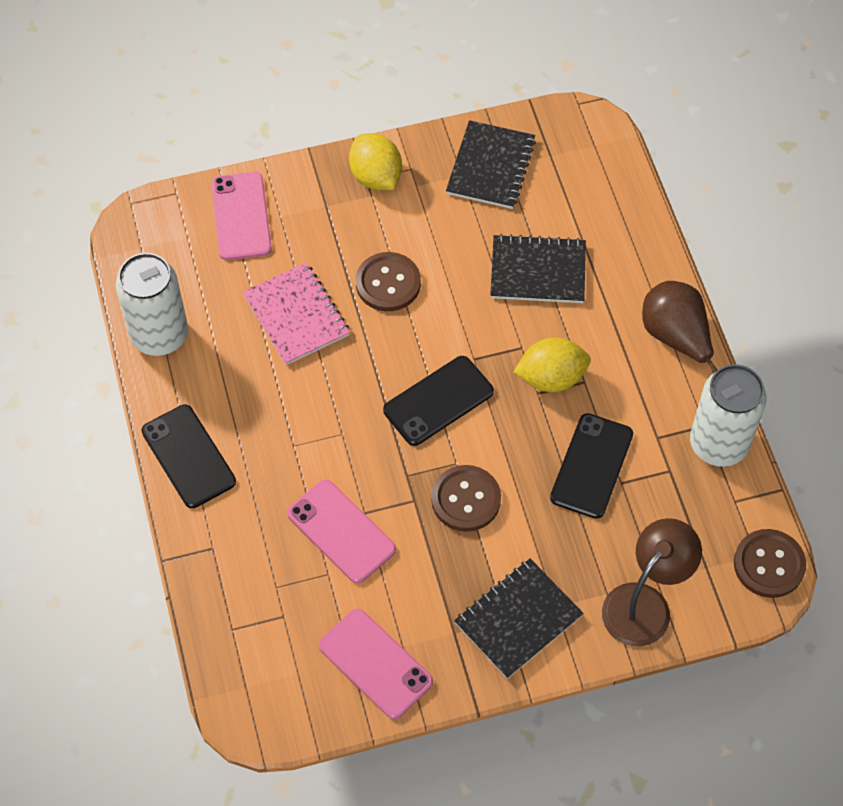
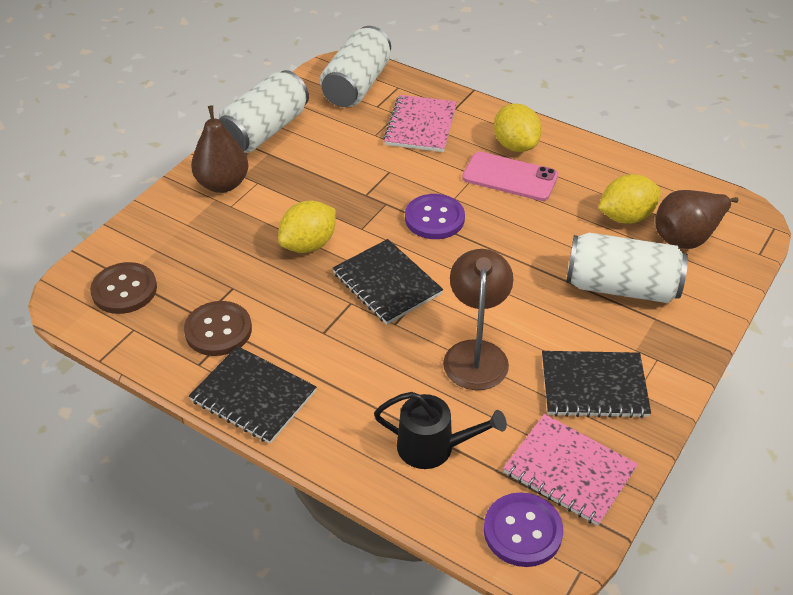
black phone: [142,404,236,508] [383,356,494,446] [550,413,633,519] = 3 -> none = 0
black watering can: none = 0 -> [374,392,507,469] = 1
brown button: [356,252,421,311] [431,465,501,532] [734,529,806,598] = 3 -> [90,262,157,314] [184,301,252,356] = 2
brown pear: [642,281,717,374] = 1 -> [191,105,248,193] [655,190,739,249] = 2
pink notebook: [243,263,350,365] = 1 -> [383,95,457,152] [503,414,638,526] = 2
pink phone: [211,172,272,260] [287,480,396,583] [319,609,433,719] = 3 -> [462,151,558,201] = 1
purple button: none = 0 -> [405,194,465,239] [484,492,563,567] = 2
white can: [116,253,188,356] [690,364,767,467] = 2 -> [218,70,309,153] [320,26,391,107] [566,233,688,303] = 3
yellow lemon: [349,133,402,190] [513,338,591,392] = 2 -> [278,201,336,253] [494,103,542,152] [598,174,661,224] = 3

